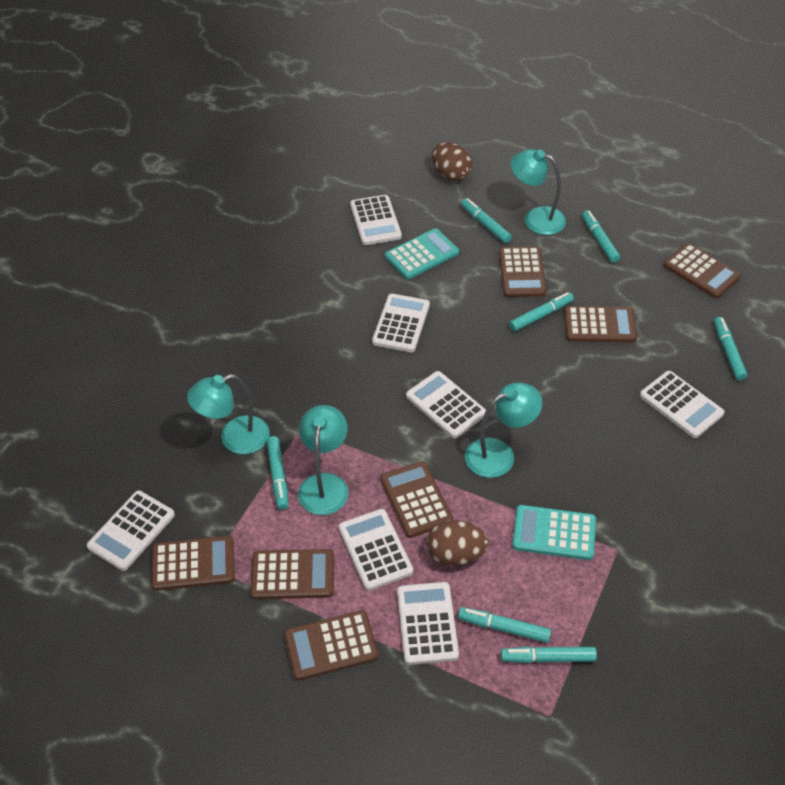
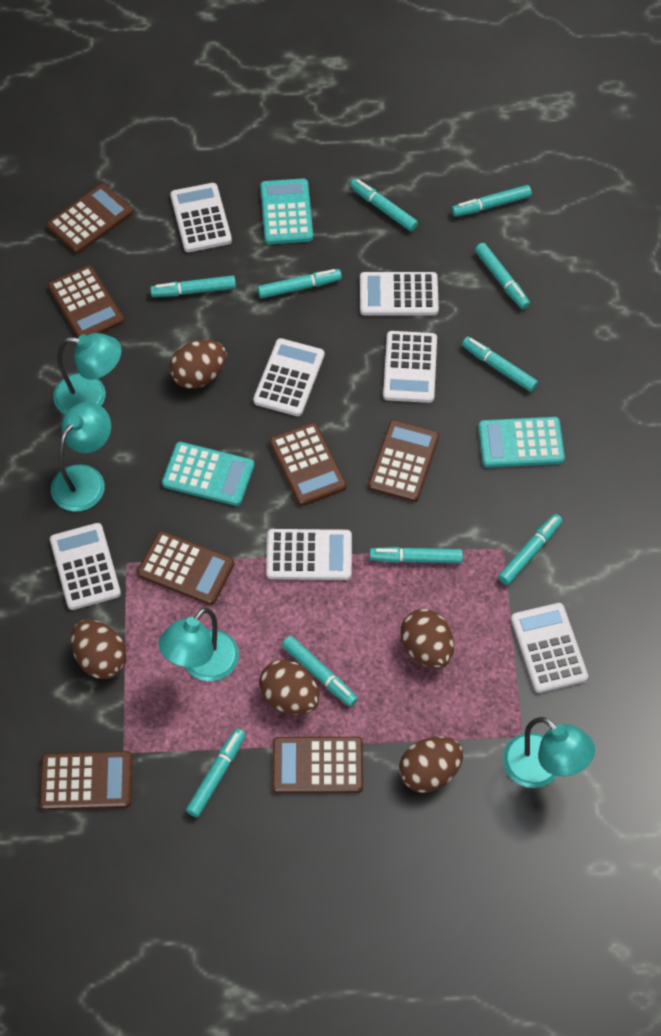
brown egg: [427,520,489,566] [432,142,472,181] = 2 -> [71,619,127,679] [169,340,227,389] [259,660,320,715] [399,736,463,793] [400,609,454,668] = 5
turquoise calculator: [385,229,459,279] [512,505,596,560] = 2 -> [162,442,254,506] [260,179,313,244] [478,417,565,468] = 3
turquoise marker: [267,436,288,510] [458,607,551,643] [461,198,512,243] [501,646,597,663] [509,292,574,331] [582,210,620,263] [714,317,747,380] = 7 -> [150,275,236,297] [186,728,246,817] [257,269,342,299] [282,636,358,707] [350,178,418,231] [370,547,463,563] [452,185,532,217] [462,336,538,392] [475,243,530,309] [498,514,563,585] = 10

